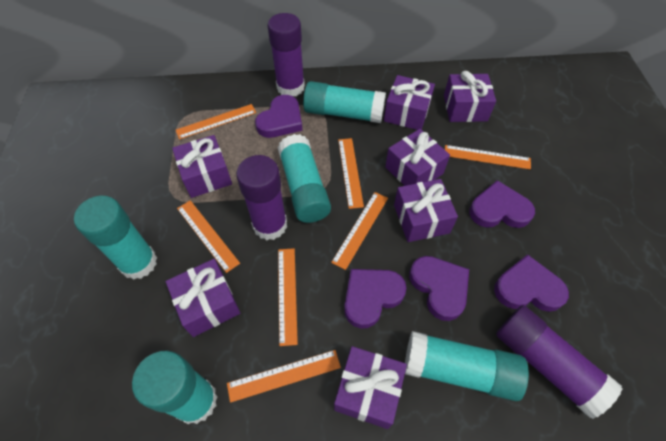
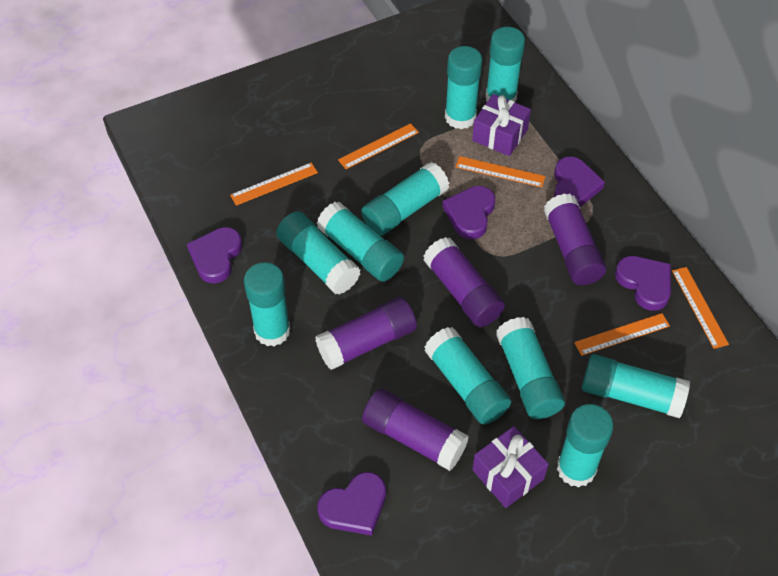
orange ruler: [176,104,256,140] [177,200,240,273] [227,350,341,403] [278,248,298,346] [331,192,388,270] [338,138,364,209] [445,145,531,170] = 7 -> [230,163,318,206] [338,123,419,169] [455,156,545,187] [574,313,670,356] [672,267,729,349] = 5
purple gift: [166,259,240,337] [172,135,232,198] [334,346,407,429] [384,75,435,130] [385,129,450,186] [394,179,458,242] [444,71,496,122] = 7 -> [472,94,531,156] [472,426,549,508] = 2
purple glue stick: [236,155,287,240] [267,13,305,97] [496,305,622,419] = 3 -> [315,297,417,370] [362,389,469,471] [423,237,505,327] [544,193,606,285] = 4
turquoise glue stick: [74,196,157,280] [132,351,218,424] [277,134,331,223] [303,81,386,123] [405,331,529,401] = 5 -> [244,262,291,346] [276,212,360,295] [317,202,404,281] [361,162,449,236] [424,327,511,424] [445,46,482,129] [485,27,525,102] [496,317,565,419] [557,404,614,487] [582,354,690,418] = 10

